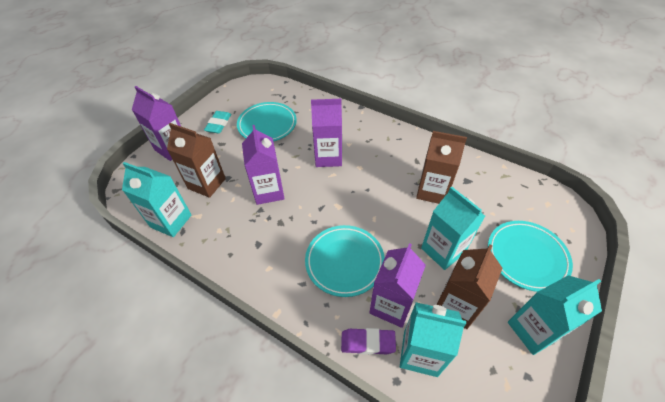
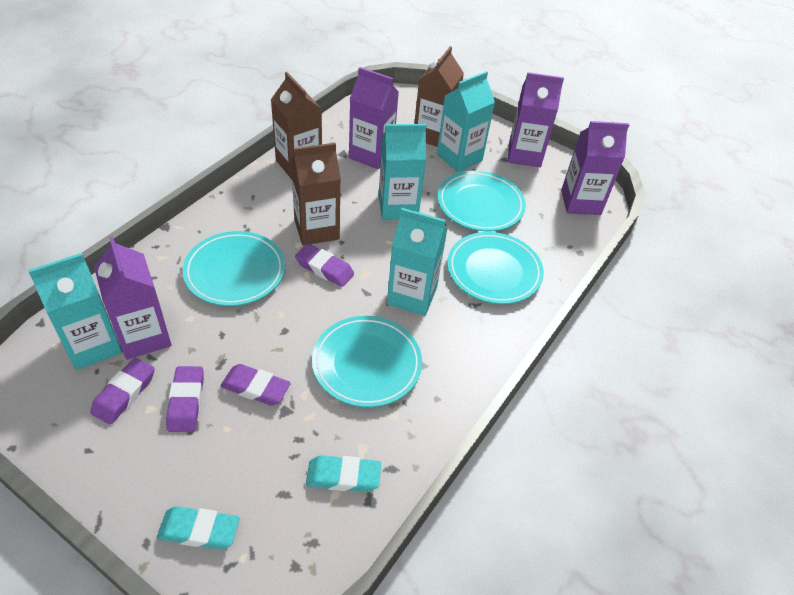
purple eraser: [341,328,396,355] = 1 -> [90,358,155,425] [166,366,204,432] [221,364,290,406] [295,243,354,287] = 4
turquoise eraser: [204,111,231,134] = 1 -> [157,506,239,549] [306,455,381,492] = 2
turquoise plate: [237,102,297,141] [305,225,385,297] [488,221,573,292] = 3 -> [182,231,285,306] [312,316,422,407] [438,171,526,231] [447,232,544,304] = 4

